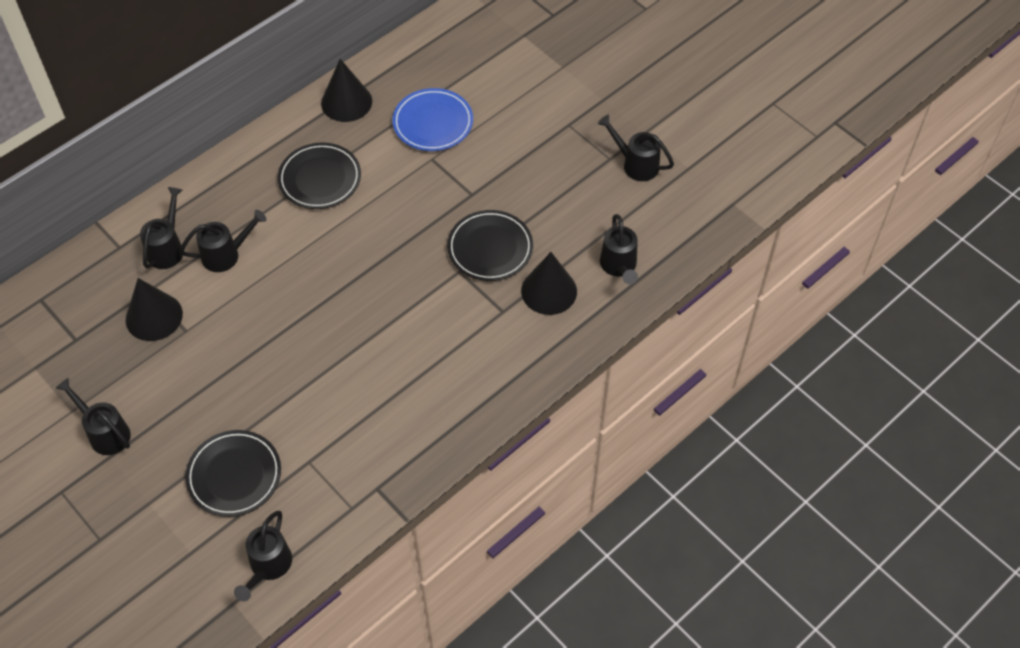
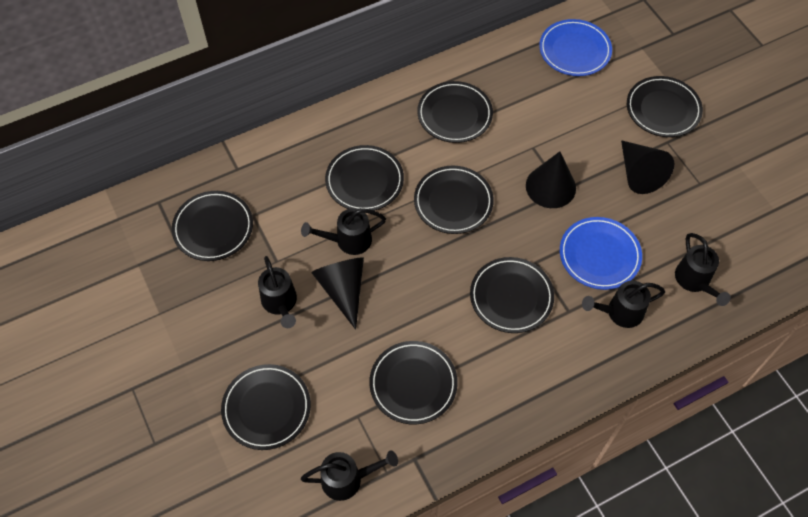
black plate: [185,430,281,517] [278,143,361,209] [447,210,533,281] = 3 -> [172,191,253,261] [221,364,311,450] [325,145,404,211] [369,341,458,424] [414,166,494,234] [417,81,493,143] [470,257,554,333] [627,76,703,137] = 8
black watering can: [55,378,131,455] [140,187,183,269] [180,210,267,272] [234,511,292,601] [598,115,674,181] [600,214,638,284] = 6 -> [258,256,297,328] [301,208,386,255] [301,450,398,501] [582,281,665,328] [675,233,731,306] = 5
blue plate: [392,88,473,151] = 1 -> [539,19,612,76] [560,217,642,290] = 2

